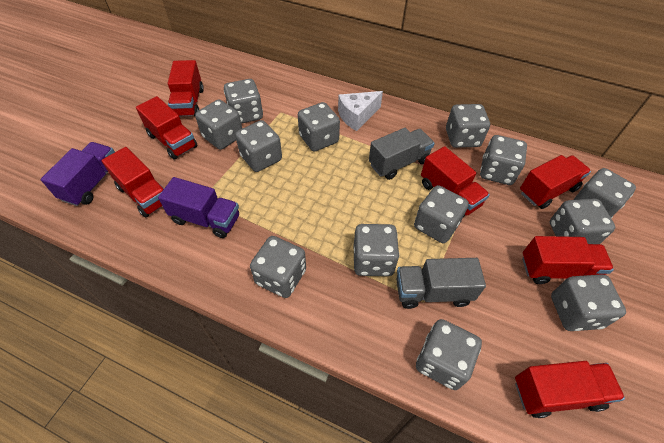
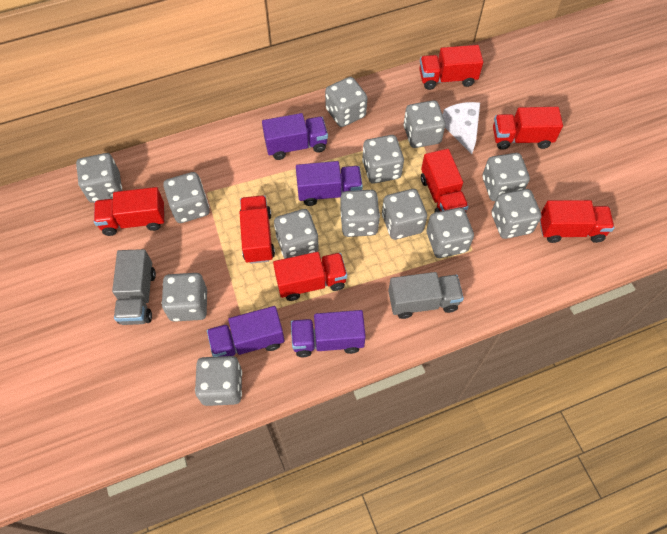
purple truck: [40,142,115,206] [158,177,239,238] = 2 -> [207,306,285,357] [262,113,328,160] [291,310,366,357] [296,161,363,206] = 4

